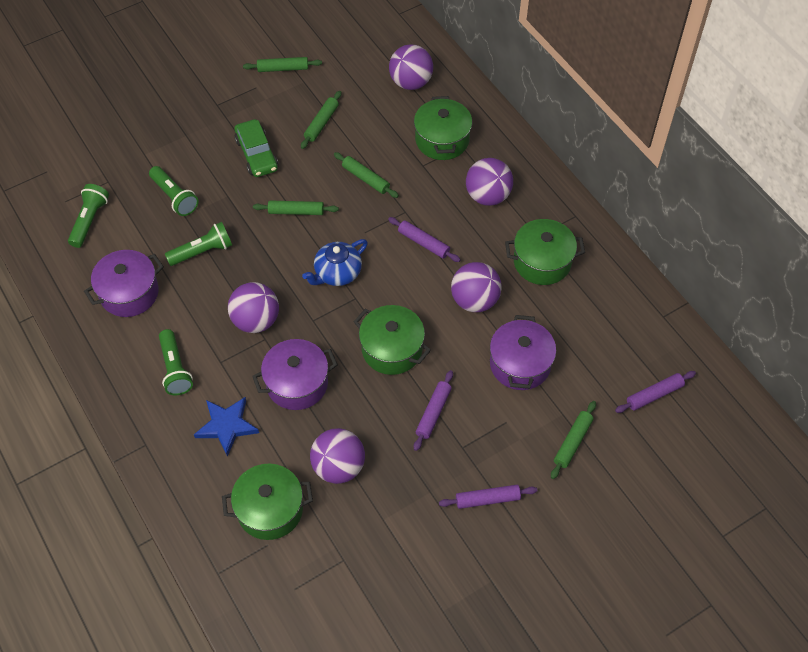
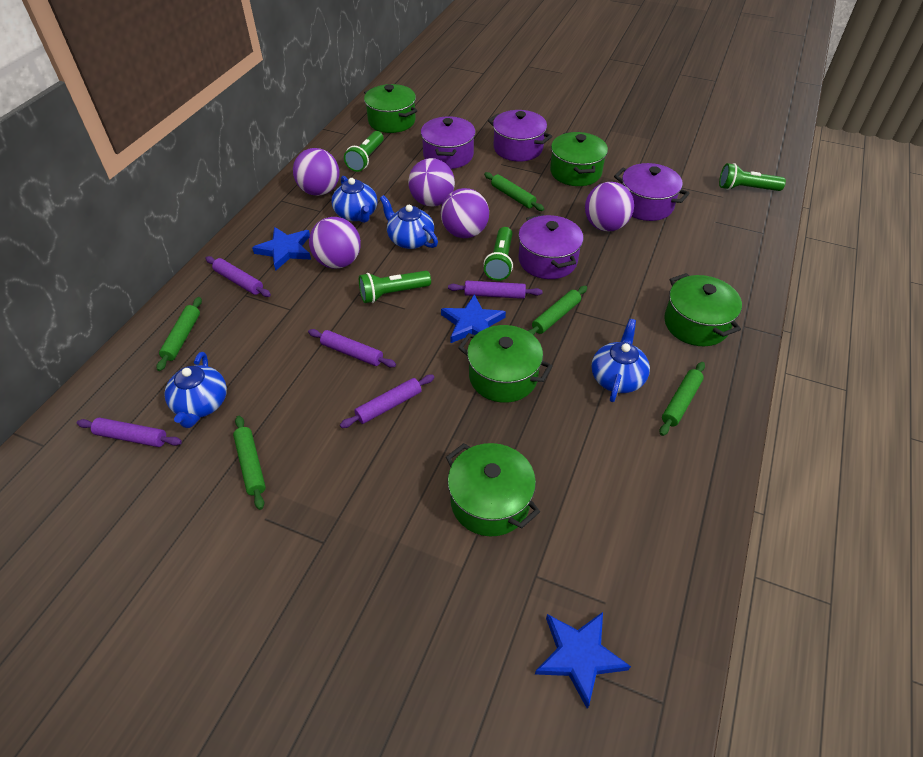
blue star: [194,397,259,457] = 1 -> [252,227,311,270] [441,294,506,343] [535,612,631,709] = 3
blue teapot: [302,239,368,286] = 1 -> [164,352,227,428] [332,176,377,223] [380,195,438,249] [591,319,650,402] = 4
green car: [234,119,278,177] = 1 -> none = 0
green pot: [222,464,313,540] [354,305,431,375] [414,96,472,160] [505,219,585,285] = 4 -> [364,84,417,133] [446,443,540,536] [458,325,553,403] [550,132,608,186] [664,273,742,346] = 5
purple pot: [84,250,164,317] [252,339,338,410] [490,315,556,390] = 3 -> [421,116,476,169] [488,110,552,162] [518,214,584,279] [614,163,690,221] = 4
purple rolling pin: [388,217,461,262] [414,370,453,451] [439,485,537,509] [615,371,696,413] = 4 -> [77,418,182,447] [205,256,271,297] [308,329,396,368] [340,375,435,428] [448,281,543,299] = 5

